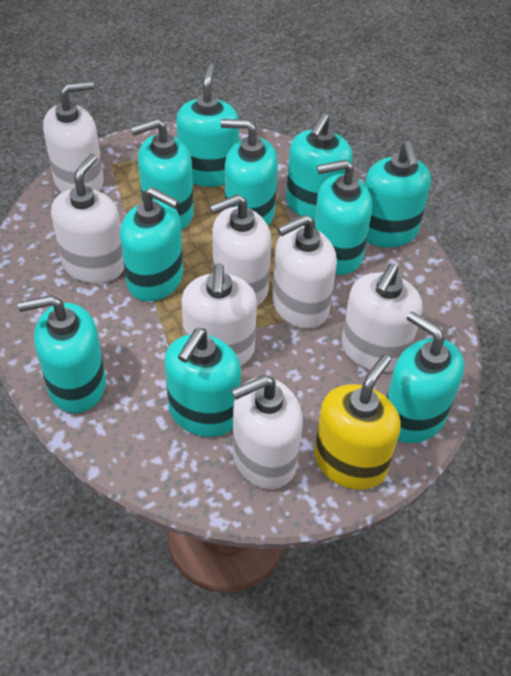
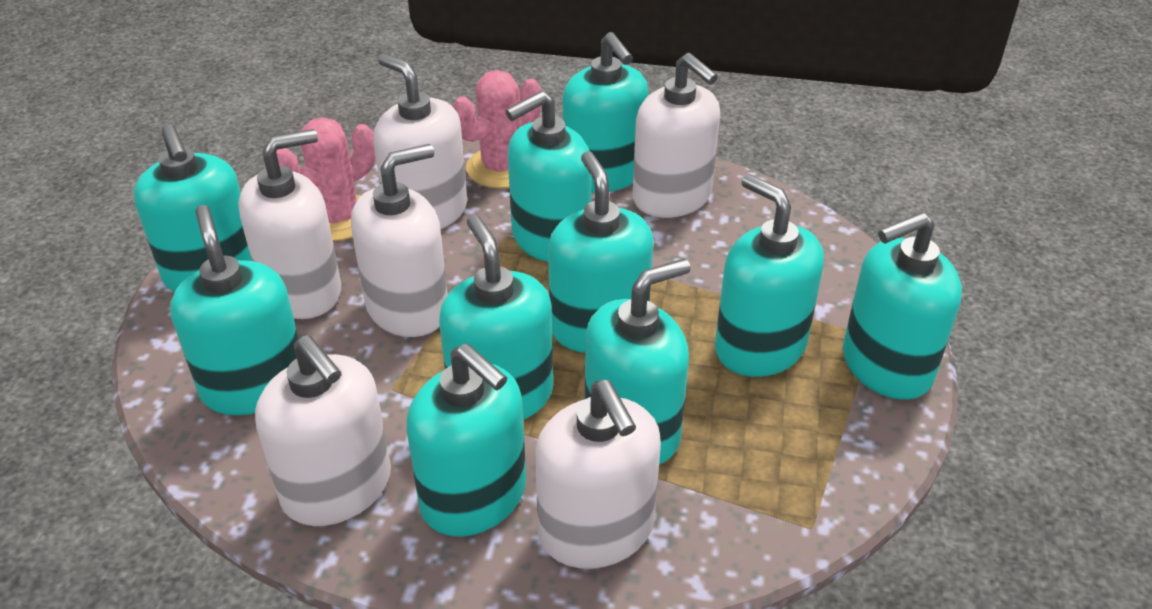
pink cactus: none = 0 -> [276,117,376,241] [452,70,542,189] = 2
white soap dispenser: [43,81,104,192] [51,154,124,283] [182,263,257,366] [209,194,272,306] [231,375,303,489] [272,215,337,329] [342,264,422,372] = 7 -> [238,129,341,319] [255,335,391,526] [351,144,448,337] [373,54,467,229] [535,380,661,569] [633,53,720,218] = 6
yellow soap dispenser: [314,354,401,490] = 1 -> none = 0

